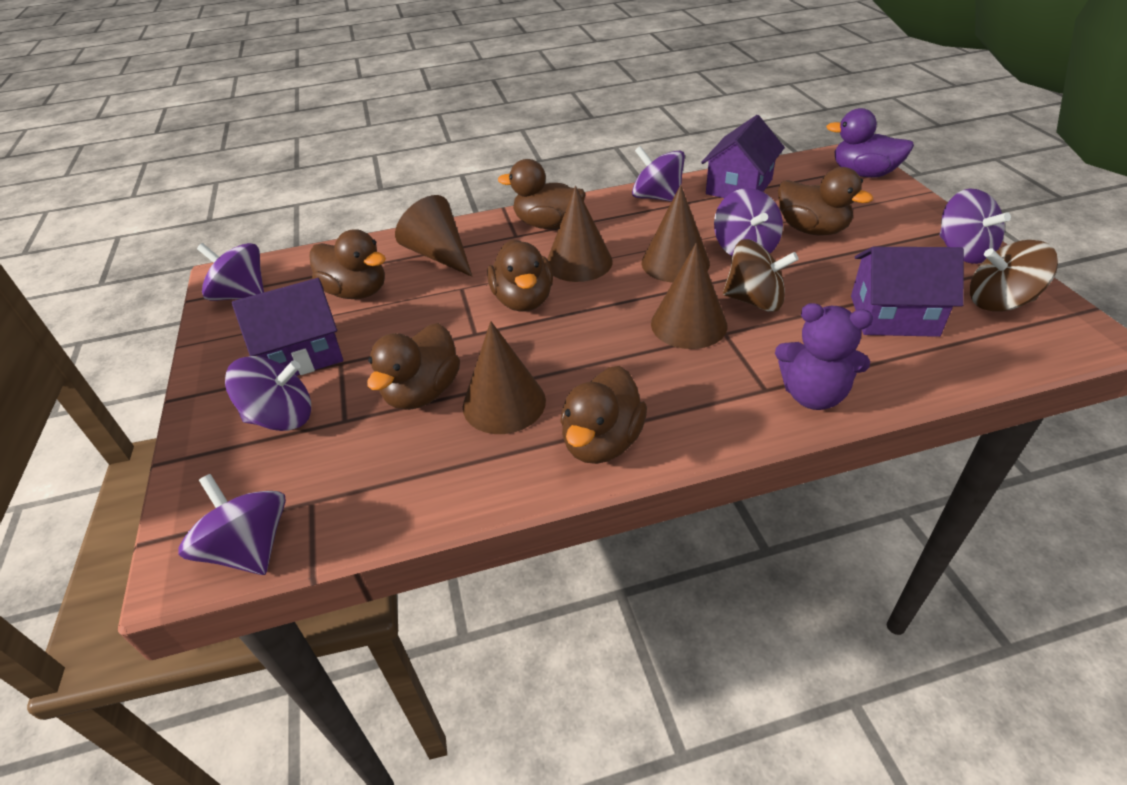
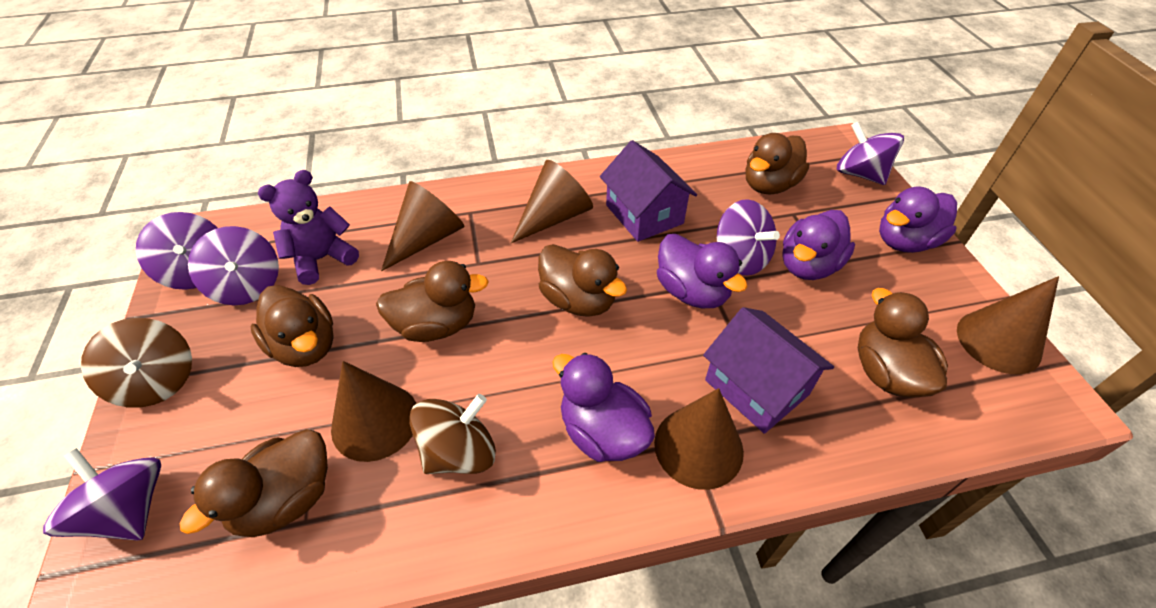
purple duck: [826,108,914,178] = 1 -> [552,353,655,462] [657,234,748,308] [782,210,855,280] [879,186,957,253] = 4
purple house: [232,278,343,376] [701,115,785,198] [851,247,964,337] = 3 -> [600,140,697,242] [703,307,834,434] = 2
purple spinning top: [178,474,286,575] [197,243,264,301] [225,356,311,431] [632,146,685,202] [714,188,783,256] [940,188,1011,264] = 6 -> [43,448,161,541] [136,212,217,290] [188,226,279,305] [717,199,780,276] [836,122,904,185] = 5

